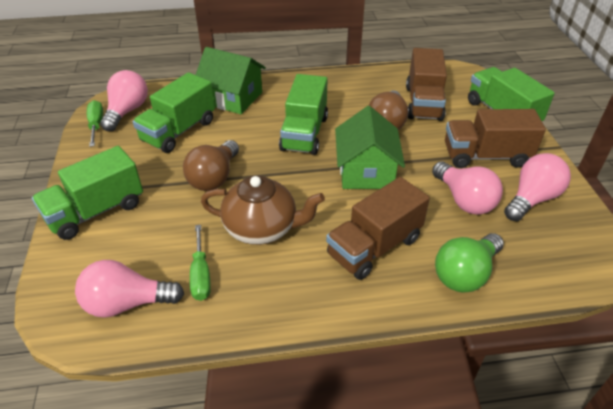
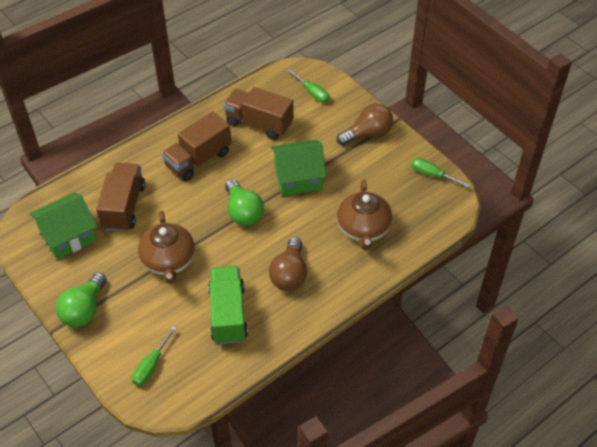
brown teapot: [201,176,325,245] = 1 -> [138,211,195,284] [337,179,392,250] = 2
green light bulb: [435,233,504,293] = 1 -> [56,273,107,327] [225,179,264,226] = 2
green screwdriver: [87,100,103,147] [190,225,211,301] = 2 -> [132,326,176,386] [287,70,330,103] [411,158,470,187] = 3
green truck: [32,146,143,240] [133,72,215,153] [279,74,328,155] [468,67,555,121] = 4 -> [208,266,248,344] = 1
pink light bulb: [75,260,184,318] [100,70,148,131] [432,161,503,215] [504,153,571,221] = 4 -> none = 0

